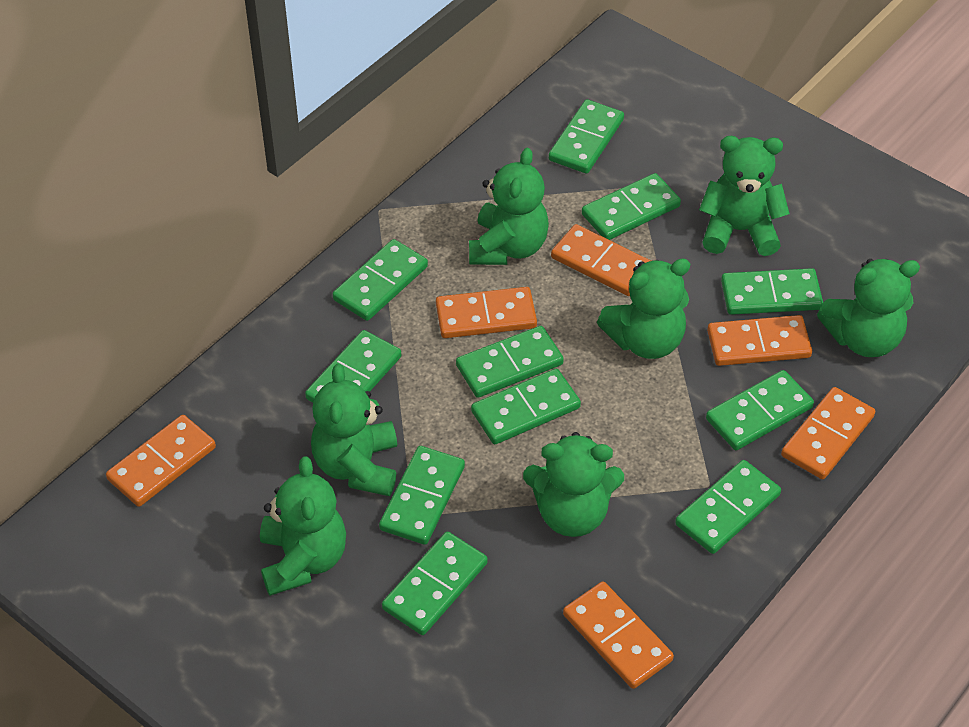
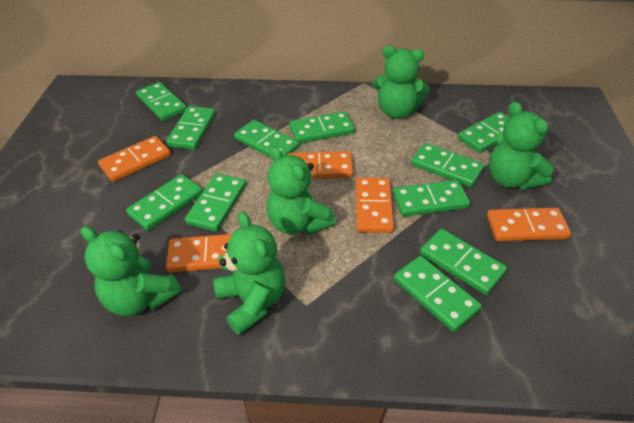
green teddy bear: [260,456,346,596] [311,364,397,496] [469,148,549,265] [523,432,624,537] [597,258,690,359] [699,136,790,256] [817,259,920,357] = 7 -> [81,226,182,317] [213,211,285,335] [266,146,335,235] [373,45,430,119] [489,102,554,190] = 5
orange domino: [106,415,216,507] [436,287,537,338] [551,224,651,296] [563,581,674,689] [707,315,812,366] [781,387,875,479] = 6 -> [98,136,171,182] [166,234,232,273] [287,151,353,178] [356,178,394,233] [487,208,571,241] = 5

